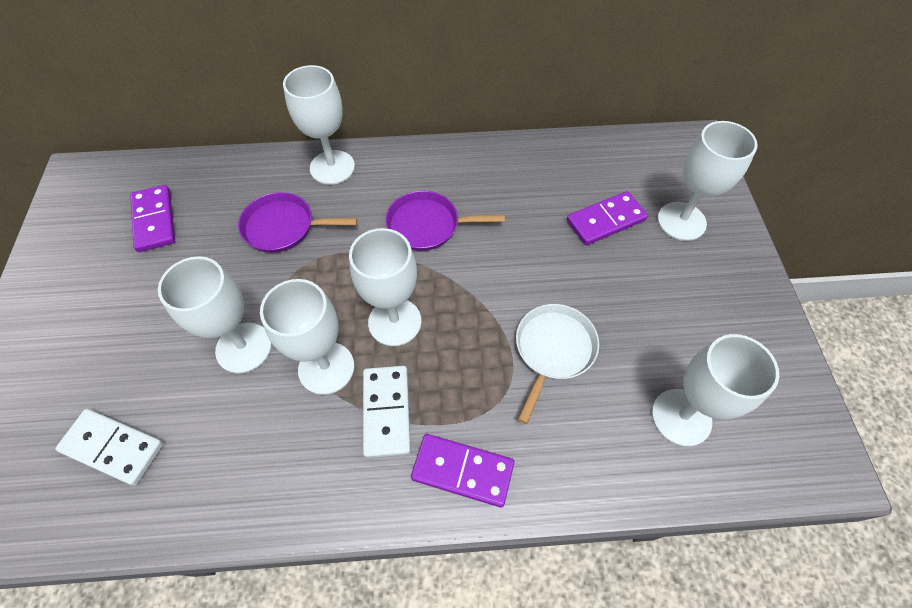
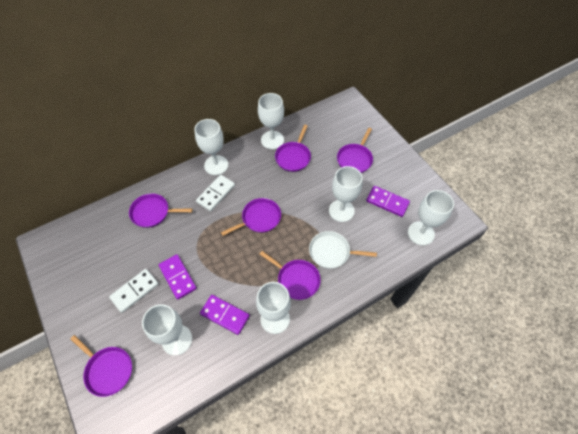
purple pan: [238,192,357,253] [385,191,505,251] = 2 -> [70,335,132,397] [129,193,192,228] [221,198,281,236] [260,251,321,300] [275,125,311,172] [337,128,373,173] = 6

